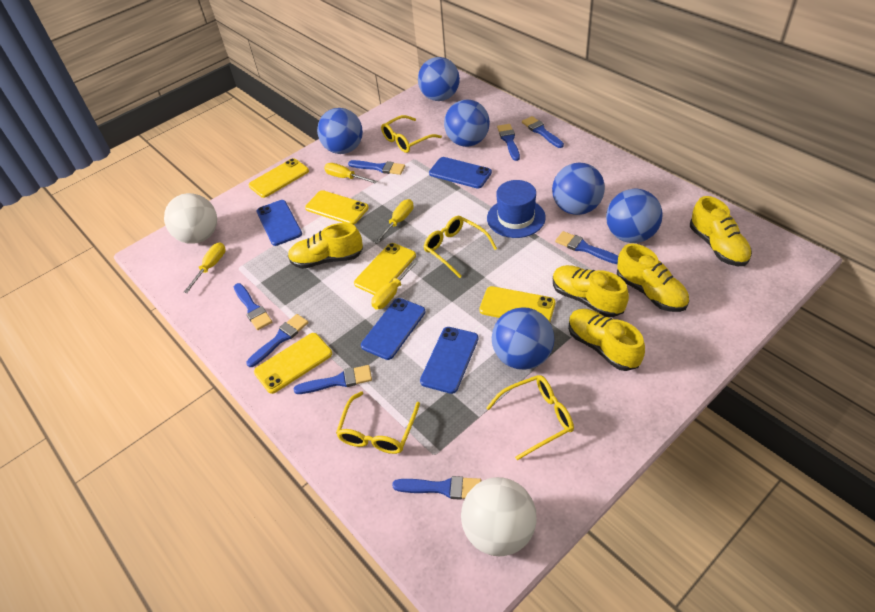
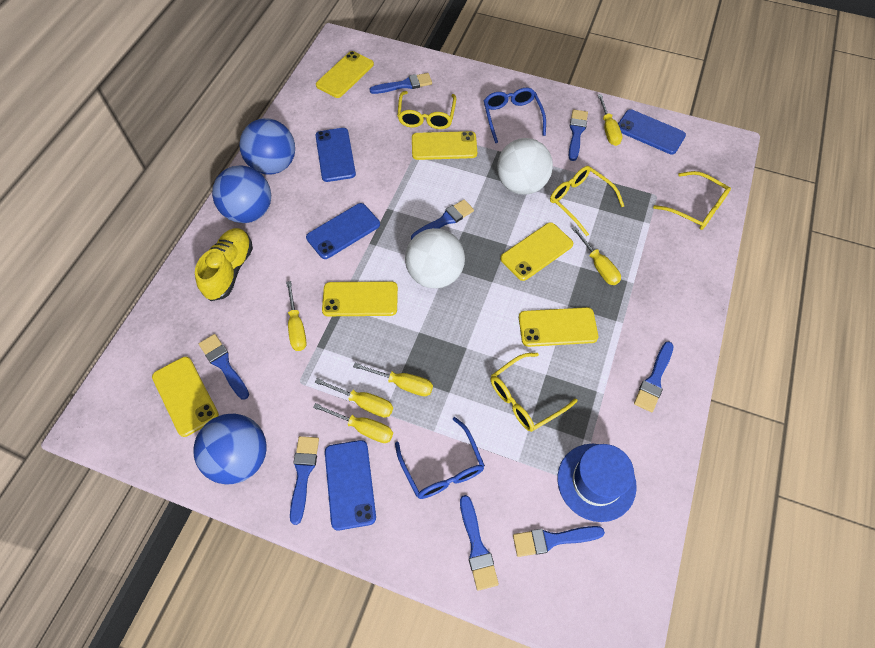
blue ball: [317,108,363,154] [418,57,460,101] [444,100,490,147] [492,307,554,370] [552,163,605,215] [606,189,663,243] = 6 -> [193,414,267,485] [212,165,271,223] [239,118,295,175] = 3
blue glasses: none = 0 -> [395,417,485,499] [484,88,546,143] = 2
yellow phone: [249,158,309,198] [254,333,332,394] [305,190,369,225] [354,243,416,295] [479,286,556,322] = 5 -> [152,357,219,437] [316,51,374,98] [322,281,398,316] [412,131,477,160] [500,222,573,281] [519,307,598,347] = 6
yellow screwdriver: [184,242,226,293] [324,163,377,184] [371,260,418,310] [374,199,414,244] = 4 -> [286,281,307,351] [313,403,393,443] [315,378,393,418] [353,363,433,396] [572,226,621,285] [598,94,622,146] = 6
yellow shoe: [288,223,363,269] [553,265,629,317] [568,309,645,371] [617,243,689,312] [690,196,752,266] = 5 -> [195,228,253,301] = 1

